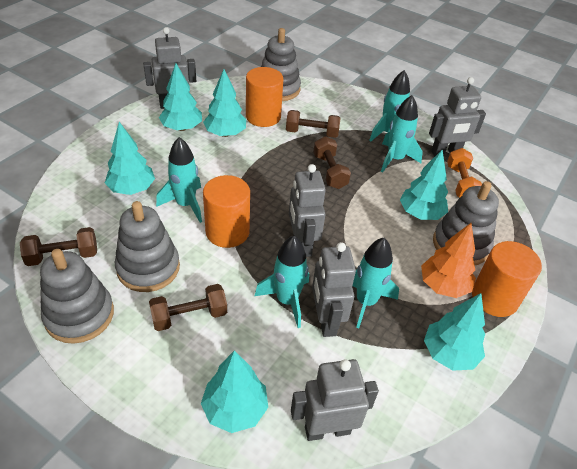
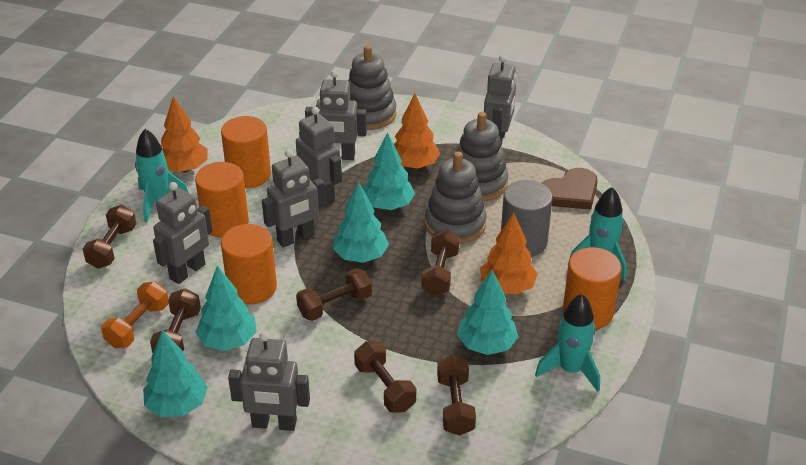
brown dumbbell: [20,227,97,266] [149,284,227,331] [286,110,341,138] [313,136,351,189] = 4 -> [83,205,136,269] [150,288,201,353] [296,268,372,321] [354,341,416,413] [421,229,460,296] [437,355,476,436] = 6
brown heart: none = 0 -> [542,168,598,210] = 1
grey cylinder: none = 0 -> [501,180,553,257] = 1
grey robot: [143,27,196,109] [289,164,326,257] [291,359,379,441] [312,242,356,337] [429,77,486,157] = 5 -> [153,182,212,284] [228,331,310,431] [262,149,326,247] [296,107,342,204] [305,70,367,160] [484,55,516,146] = 6
grey stacking toy: [40,249,114,344] [115,201,180,292] [261,28,301,101] [433,181,499,265] = 4 -> [348,45,397,130] [425,151,487,244] [456,112,508,201] = 3
orange cylinder: [203,175,250,248] [246,67,283,127] [472,241,542,317] = 3 -> [195,162,249,238] [221,116,271,188] [221,224,277,305] [563,247,622,329] = 4
orange tree: [421,223,476,298] = 1 -> [161,96,208,172] [394,94,440,169] [480,212,538,294] = 3
turquoise rocket: [156,137,202,223] [255,236,309,328] [352,238,399,328] [369,70,410,142] [381,95,423,172] = 5 -> [135,129,189,223] [535,294,600,392] [568,187,627,281] = 3
turquoise tree: [105,122,155,195] [159,63,202,131] [201,351,268,433] [203,69,246,137] [400,150,448,220] [424,293,485,371] = 6 -> [143,329,208,417] [195,265,257,351] [333,182,389,263] [363,132,415,210] [457,270,518,355] = 5

